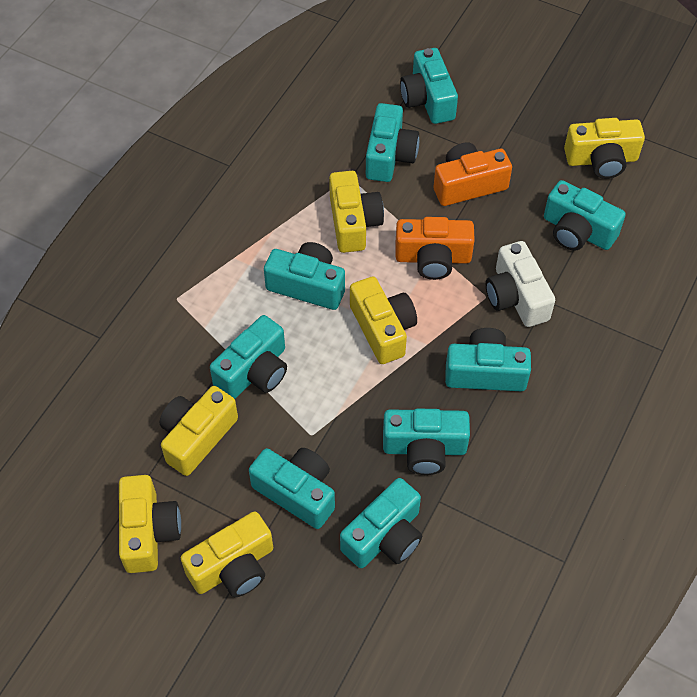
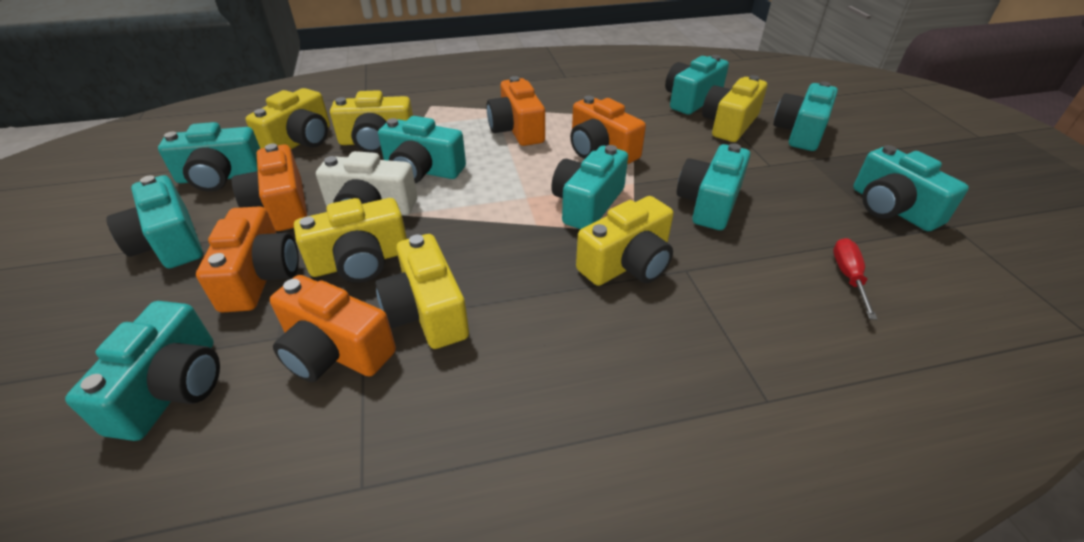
orange camera: [395,217,475,280] [434,142,512,206] = 2 -> [196,207,299,312] [232,143,307,231] [270,275,396,382] [486,76,545,146] [570,96,646,165] = 5
red screwdriver: none = 0 -> [833,238,877,320] = 1

